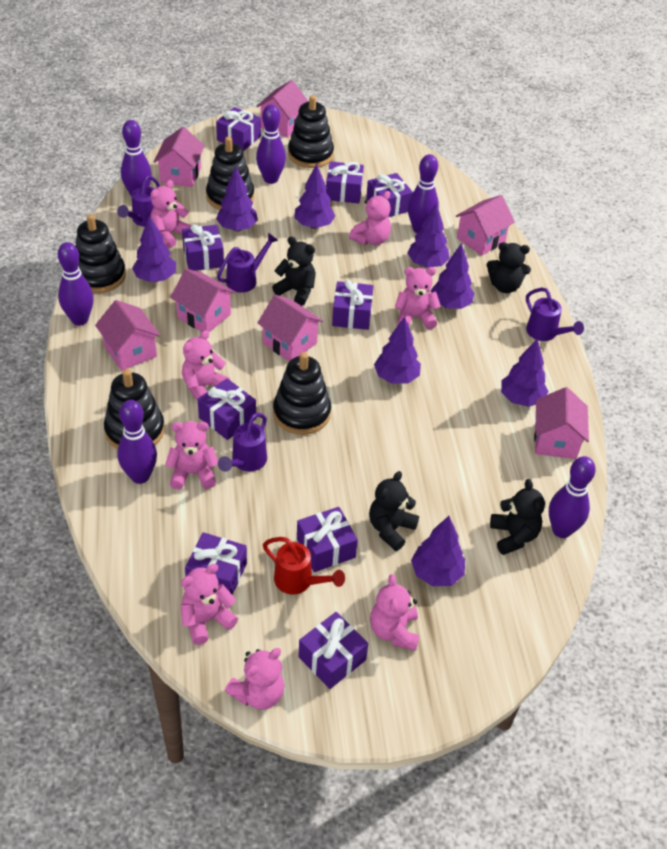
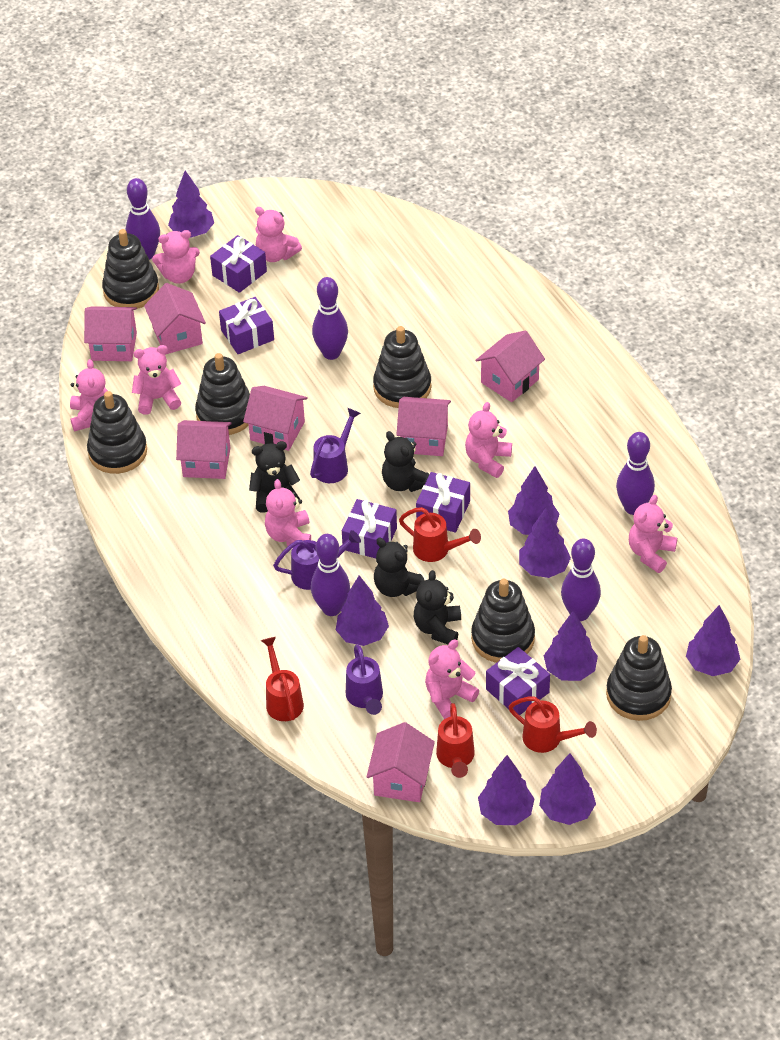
black stacking toy: [76,214,126,293] [104,369,165,449] [206,136,254,210] [273,352,331,435] [288,95,334,168] = 5 -> [87,391,147,474] [102,229,159,309] [195,353,250,435] [373,326,431,408] [471,579,535,663] [606,635,672,721] = 6
purple bowling pin: [58,242,94,326] [117,400,157,484] [121,120,152,197] [256,104,286,184] [408,154,439,234] [549,456,596,538] = 6 -> [126,178,160,260] [311,534,350,616] [312,277,348,360] [561,538,601,621] [616,432,655,515] = 5
purple gift: [182,224,224,271] [185,532,247,595] [198,378,256,440] [216,107,261,151] [297,507,358,572] [298,612,368,689] [326,161,364,204] [332,280,373,330] [366,173,413,217] = 9 -> [210,235,267,293] [219,297,274,354] [342,499,397,558] [416,472,470,533] [486,647,550,715] = 5
purple watering can: [117,175,160,227] [217,233,279,293] [218,413,267,472] [526,288,584,341] = 4 -> [273,530,361,590] [310,408,361,483] [346,645,383,715] = 3
red watering can: [263,537,345,595] = 1 -> [261,637,304,721] [399,507,481,562] [436,703,475,778] [508,697,597,753] = 4

